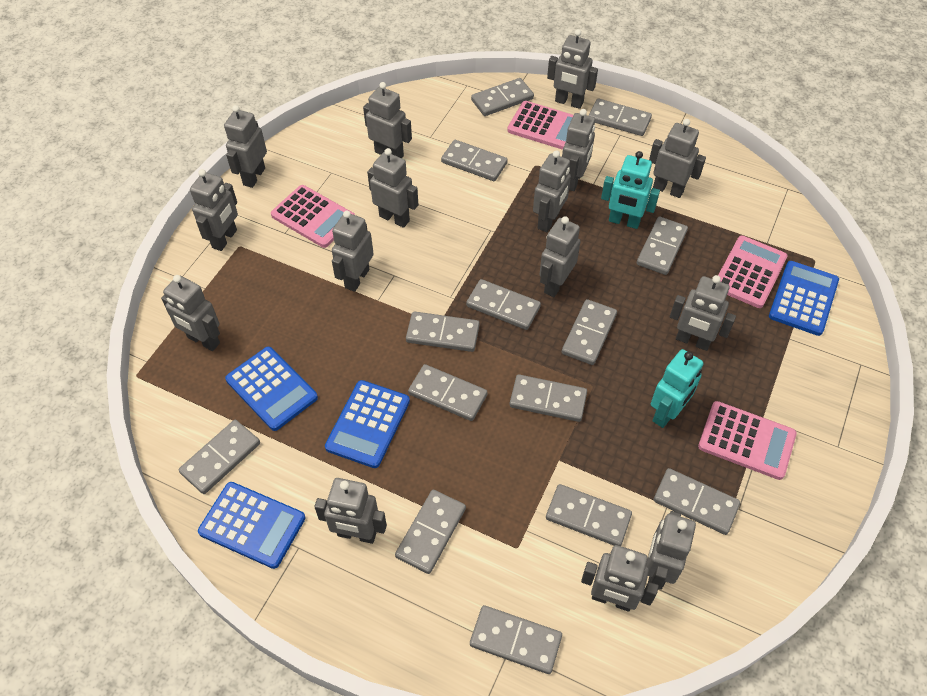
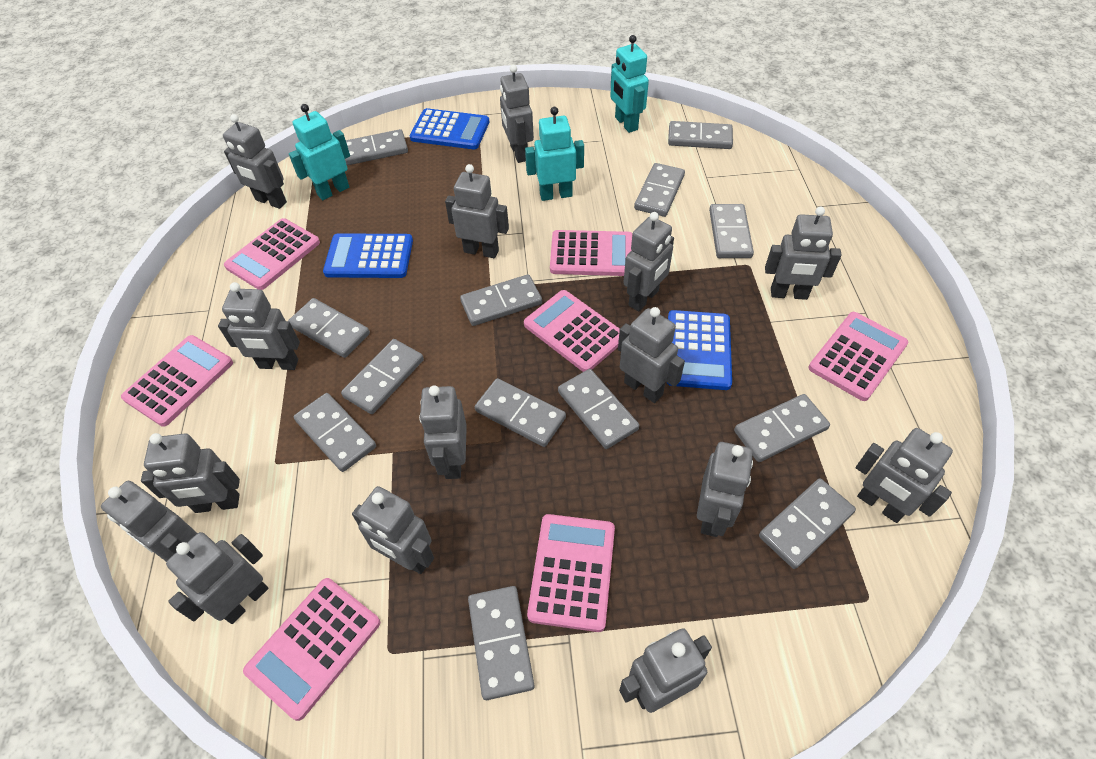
blue calculator: [198,482,306,569] [225,347,318,431] [325,380,410,468] [769,261,839,336] = 4 -> [323,233,413,278] [410,108,489,149] [667,310,732,390] = 3
grey domino: [179,420,260,494] [395,490,466,574] [406,311,480,352] [408,364,487,421] [441,140,508,181] [466,279,541,330] [470,605,562,674] [471,78,534,116] [509,374,587,422] [546,484,632,546] [562,299,617,365] [588,99,652,136] [637,217,688,275] [654,468,740,535] = 14 -> [288,298,370,358] [294,393,376,472] [341,339,424,414] [345,129,408,165] [460,274,542,326] [468,586,535,700] [475,378,566,447] [558,369,639,449] [634,163,685,217] [668,121,733,149] [709,204,754,258] [734,394,830,462] [759,478,856,569] = 13
pink calculator: [271,185,355,248] [507,101,573,150] [698,401,797,480] [718,236,788,308] = 4 -> [121,335,233,427] [224,218,320,290] [243,578,380,721] [524,290,620,372] [527,514,615,632] [550,230,633,276] [808,312,908,401] = 7
turquoise robot: [601,151,660,229] [651,349,703,428] = 2 -> [289,104,350,200] [525,107,584,201] [610,35,649,133] = 3

